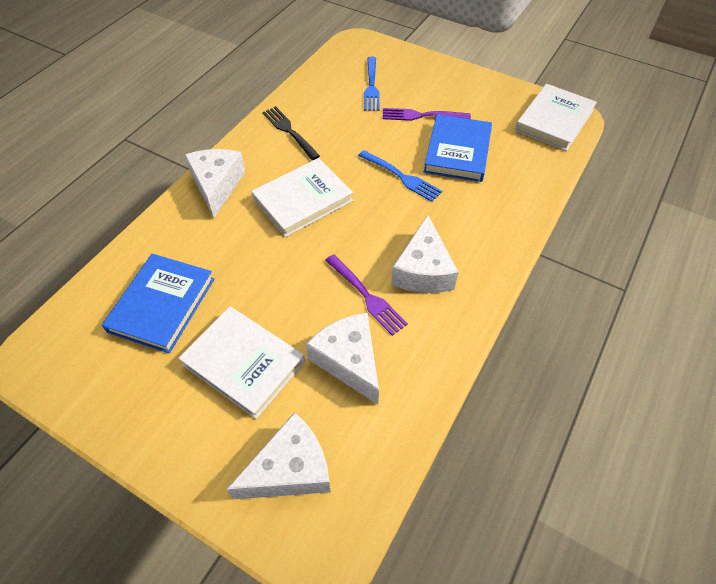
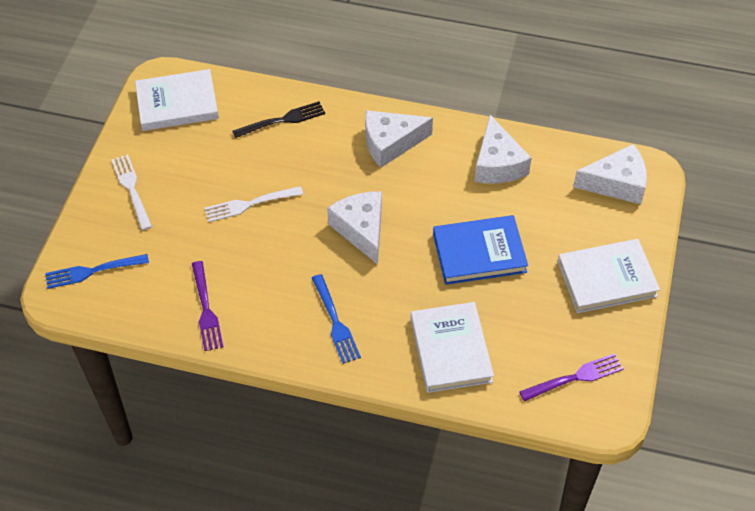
blue book: [102,254,214,353] [424,114,492,182] = 2 -> [433,215,528,285] = 1
white fork: none = 0 -> [111,154,152,230] [204,186,303,222] = 2

